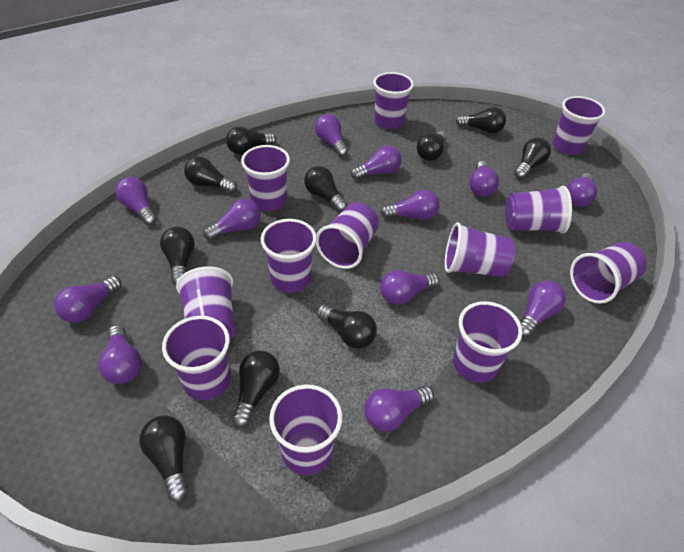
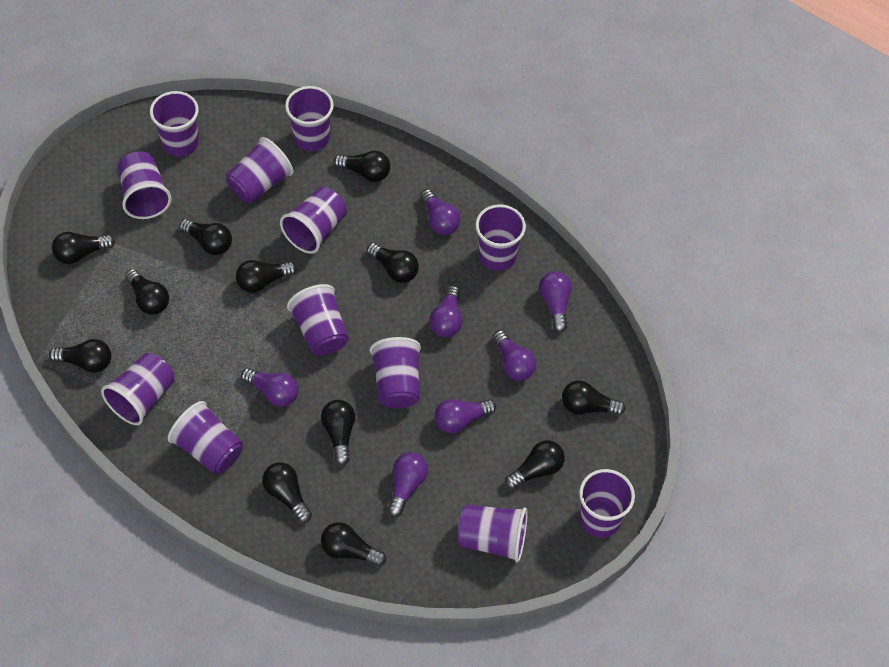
black light bulb: [139,416,188,502] [160,227,195,285] [184,156,237,193] [226,127,276,155] [232,351,280,428] [304,166,348,212] [317,304,377,349] [417,131,447,161] [456,107,506,133] [514,138,551,179] = 10 -> [49,339,111,373] [52,232,115,264] [125,269,169,315] [179,219,232,255] [236,260,296,293] [262,462,312,523] [321,400,355,466] [321,522,386,567] [333,151,390,182] [367,243,419,283] [505,440,565,489] [562,380,626,416] = 12
purple light bulb: [54,276,122,323] [98,325,142,384] [115,177,157,225] [203,199,261,240] [315,114,348,157] [351,145,402,180] [364,385,434,431] [380,190,440,220] [380,270,439,305] [469,161,499,197] [520,281,566,337] [567,173,598,207] = 12 -> [241,368,298,407] [388,452,428,517] [420,189,460,235] [429,285,462,337] [435,399,496,433] [492,330,536,381] [539,271,571,333] = 7

